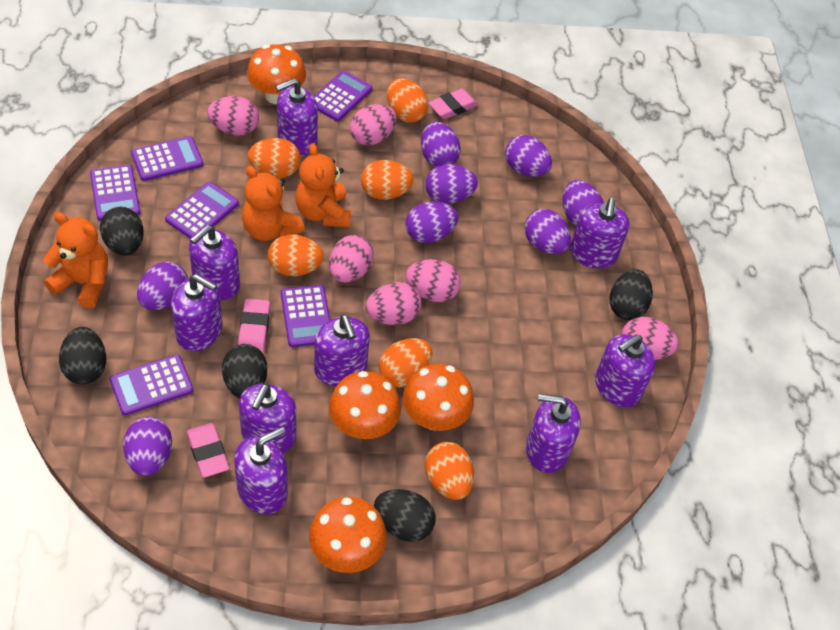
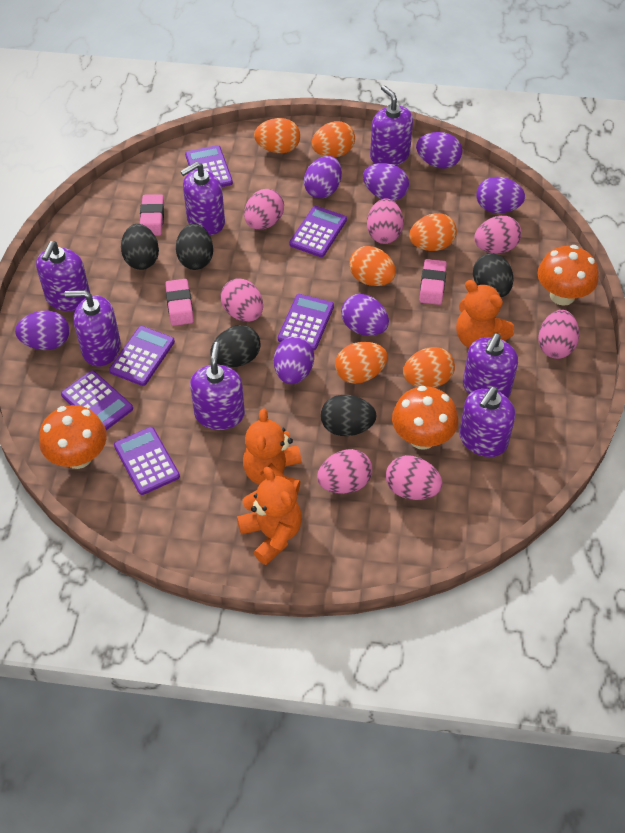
orange mushroom: [247,44,306,104] [309,497,387,573] [329,371,401,439] [403,364,474,431] = 4 -> [39,405,107,469] [392,386,458,450] [538,245,599,306] = 3
pink egg: [207,96,259,136] [329,235,374,283] [350,104,397,145] [365,282,422,325] [405,259,461,302] [621,317,679,360] = 6 -> [220,278,263,322] [244,189,284,230] [317,449,372,494] [367,198,404,244] [386,455,443,500] [474,216,522,253] [538,310,579,359] = 7
purple egg: [123,417,172,476] [137,262,188,310] [405,202,458,243] [421,121,461,167] [425,164,478,204] [505,135,552,177] [524,209,571,254] [563,180,604,225] = 8 -> [15,311,70,350] [274,337,314,384] [304,156,342,198] [341,294,389,336] [363,163,409,201] [416,132,462,168] [477,177,525,213] = 7
purple soap dispenser: [171,274,222,352] [189,225,240,300] [234,427,288,514] [239,383,296,453] [276,78,318,156] [314,315,370,386] [526,394,581,473] [570,198,629,268] [595,334,655,408] = 9 -> [36,241,90,311] [65,290,121,367] [180,162,225,235] [190,342,245,430] [370,85,413,166] [459,387,515,457] [463,333,518,398] = 7

